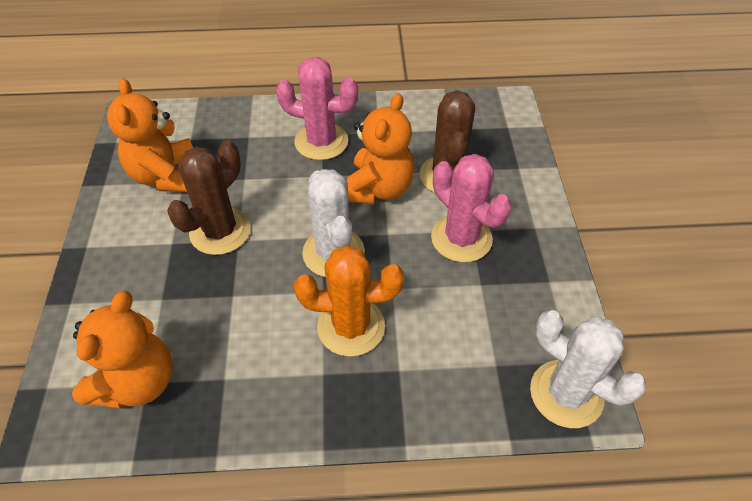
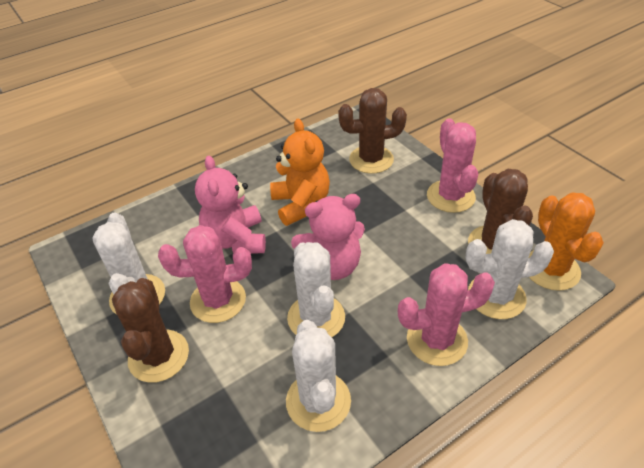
brown cactus: [167,141,250,255] [420,91,475,193] = 2 -> [112,278,189,383] [338,88,407,174] [468,169,533,254] = 3
orange teddy bear: [72,291,173,409] [107,78,193,192] [347,93,415,204] = 3 -> [270,119,330,226] = 1
pink cactus: [276,57,358,160] [431,154,512,262] = 2 -> [158,225,252,323] [398,263,495,366] [427,118,478,213] = 3
pink teddy bear: none = 0 -> [195,156,266,253] [291,194,365,280] = 2
white cactus: [302,169,365,277] [530,310,647,428] = 2 -> [92,213,165,315] [286,320,351,432] [287,242,345,337] [465,219,554,319] = 4

